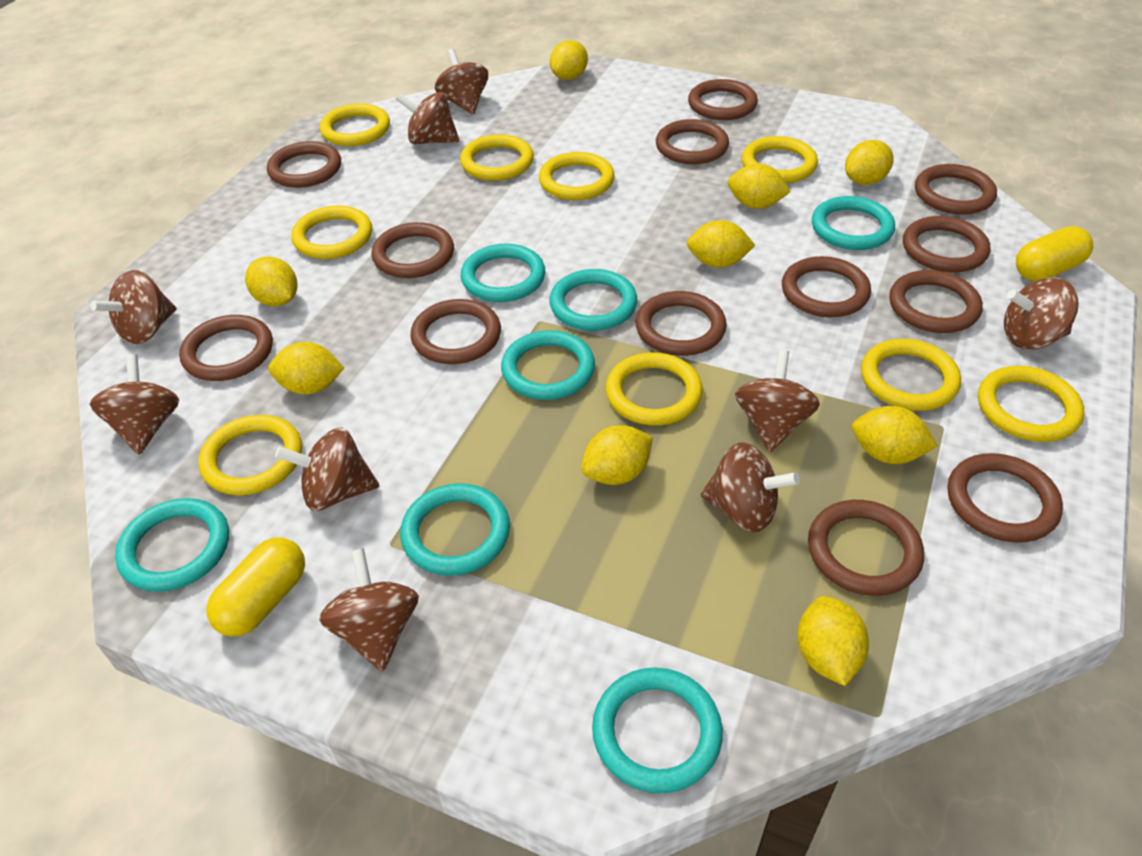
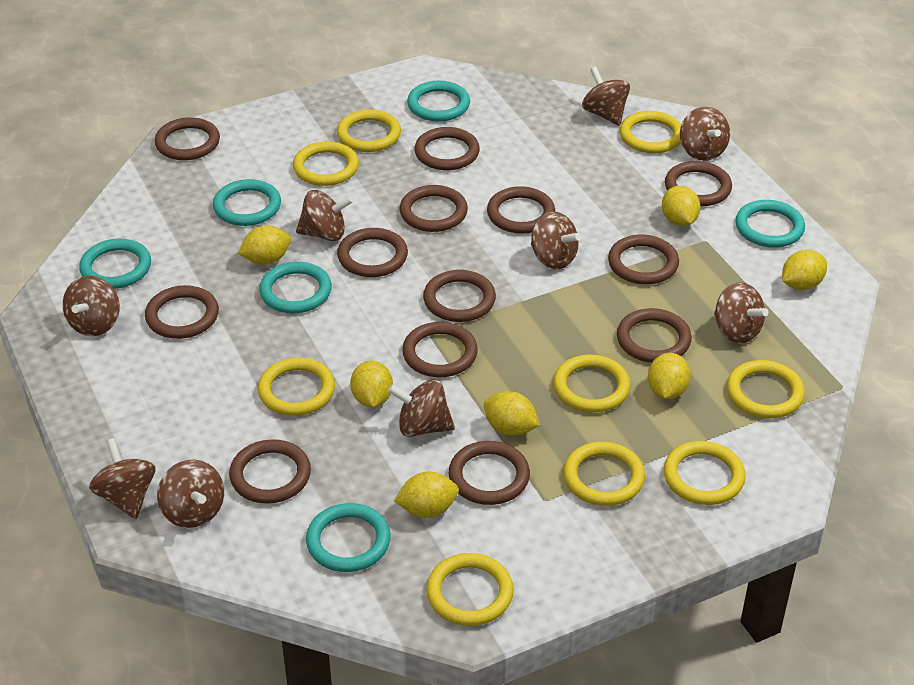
turquoise ring: [115,498,229,592] [400,483,510,576] [461,244,545,302] [501,330,595,400] [549,269,637,331] [592,668,723,793] [812,196,895,250] = 7 -> [79,239,151,289] [213,179,281,226] [259,262,332,313] [306,503,391,572] [407,81,470,122] [735,200,805,248] = 6
yellow capsule: [206,537,305,637] [1016,226,1093,281] = 2 -> none = 0
yellow lemon: [245,257,298,306] [268,342,344,395] [550,40,588,80] [581,425,653,485] [687,220,755,268] [728,163,790,209] [797,596,869,686] [845,140,894,185] [852,406,937,464] = 9 -> [238,225,291,265] [350,360,393,407] [394,472,459,518] [484,391,540,436] [648,353,691,399] [662,186,701,226] [782,250,827,290] = 7

